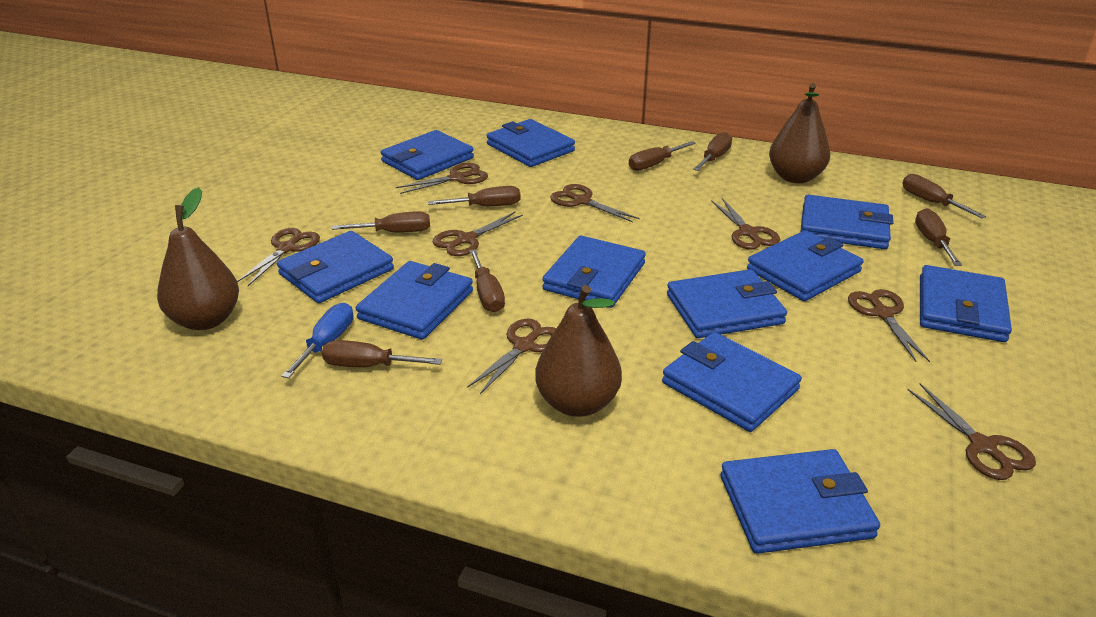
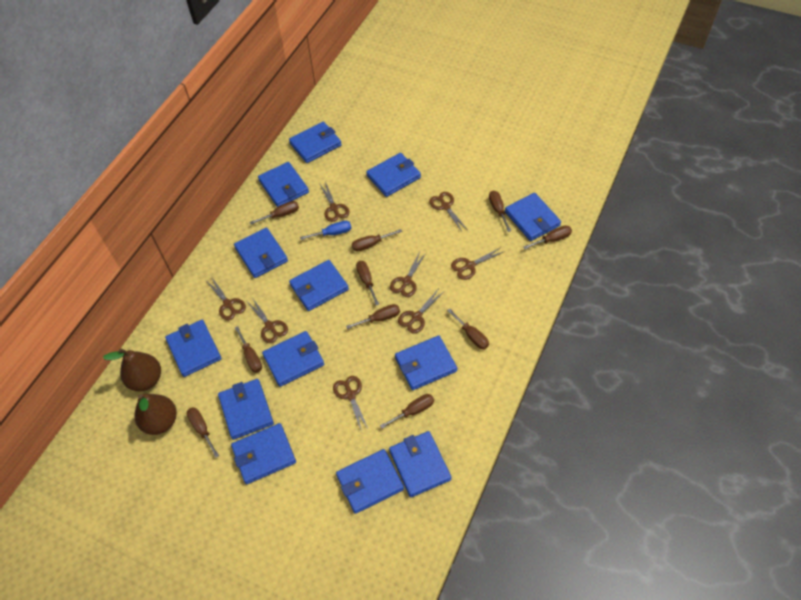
blue wallet: [277,231,394,303] [356,261,473,340] [380,130,474,180] [487,119,575,167] [542,236,646,308] [662,332,802,432] [667,269,787,338] [720,449,880,554] [747,230,864,301] [801,195,893,249] [920,265,1012,342] = 11 -> [165,320,222,377] [218,379,274,440] [231,423,296,484] [234,228,288,278] [258,162,309,207] [262,331,324,387] [289,121,342,163] [289,260,349,311] [336,449,404,514] [366,153,421,197] [389,431,451,497] [395,336,457,390] [505,193,561,241] = 13
brown pear: [157,187,239,330] [535,285,622,417] [769,83,830,183] = 3 -> [103,348,161,391] [134,394,177,435] = 2
brown screwdriver: [322,340,442,367] [332,211,430,232] [428,186,520,206] [469,249,505,312] [629,141,696,171] [693,132,732,171] [902,174,986,219] [915,208,962,266] = 8 -> [187,407,219,458] [235,326,262,373] [250,201,299,224] [346,304,400,329] [352,229,402,252] [356,261,379,305] [380,394,434,429] [447,308,489,349] [489,191,511,232] [523,225,572,249] = 10

